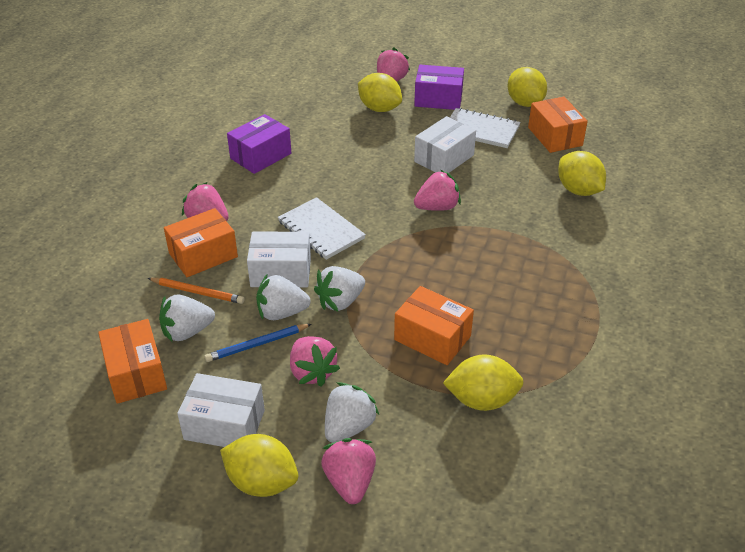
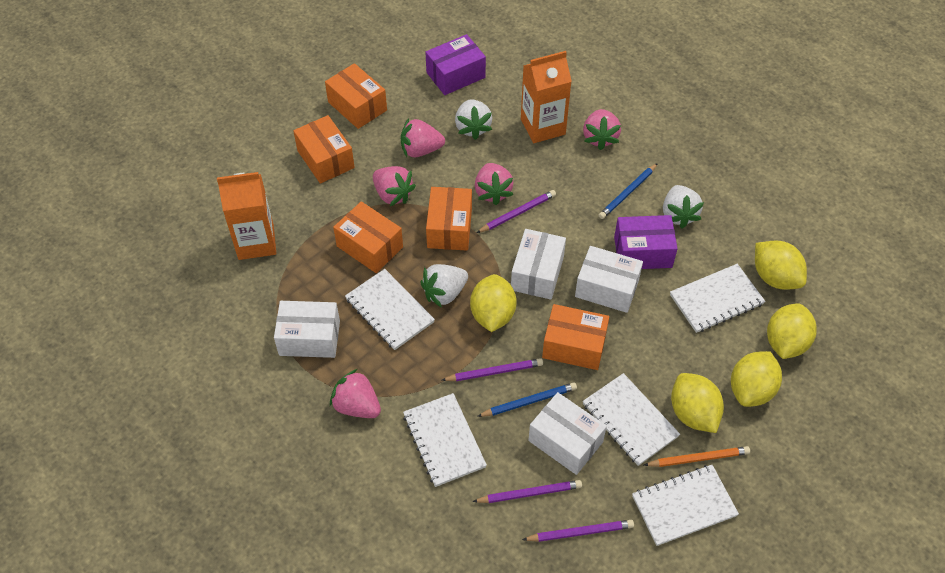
blue pencil: [205,324,312,362] = 1 -> [477,382,577,417] [598,163,658,219] = 2
orange box: [98,319,167,404] [164,208,238,277] [394,286,474,365] [528,97,588,153] = 4 -> [293,115,355,184] [325,63,387,129] [333,202,403,273] [426,187,472,250] [542,304,609,370] = 5
orange carton: none = 0 -> [217,172,276,260] [521,51,572,143] = 2
purple pencil: none = 0 -> [442,358,543,381] [472,480,582,503] [477,190,556,233] [522,520,634,542] = 4
white box: [177,373,265,447] [247,231,311,288] [414,116,476,173] = 3 -> [274,301,340,358] [511,229,566,300] [528,392,607,475] [575,246,643,313] = 4
white notebook: [278,197,366,260] [450,108,521,148] = 2 -> [345,269,435,350] [403,393,487,487] [582,373,680,466] [632,465,739,546] [670,264,765,333] = 5
white strawberry: [159,294,215,342] [256,273,311,320] [314,266,365,312] [325,382,379,443] = 4 -> [420,264,468,308] [455,99,492,140] [663,185,704,228] = 3

